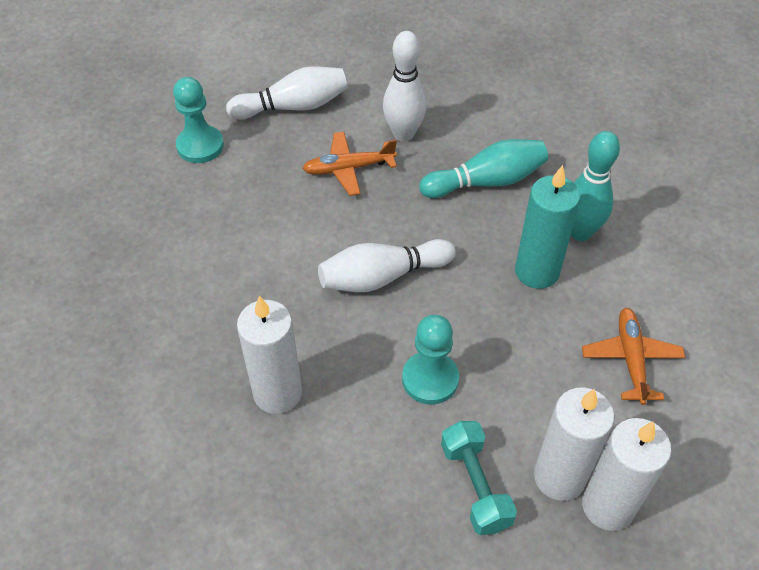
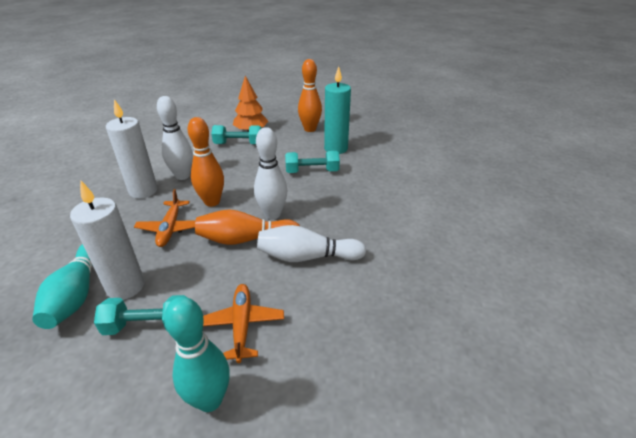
orange bowling pin: none = 0 -> [188,117,224,207] [195,209,300,245] [298,59,322,132] = 3
orange tree: none = 0 -> [233,76,268,132] = 1
turquoise dumbbell: [441,421,517,535] = 1 -> [94,295,186,335] [211,125,262,144] [285,151,340,173] = 3
turquoise pawn: [173,77,224,163] [402,315,459,404] = 2 -> none = 0
white candle: [237,296,302,414] [534,387,615,501] [582,418,672,531] = 3 -> [70,180,145,300] [106,99,158,199] = 2

